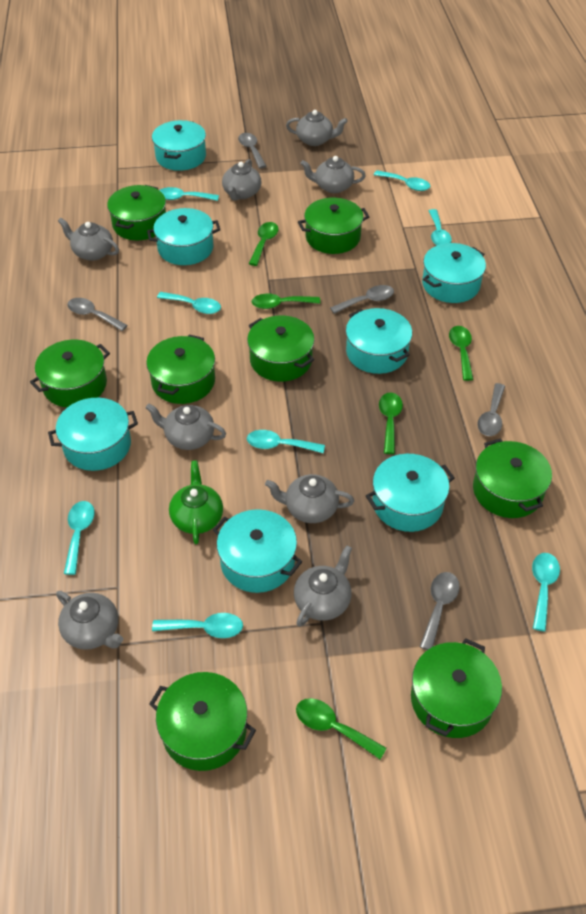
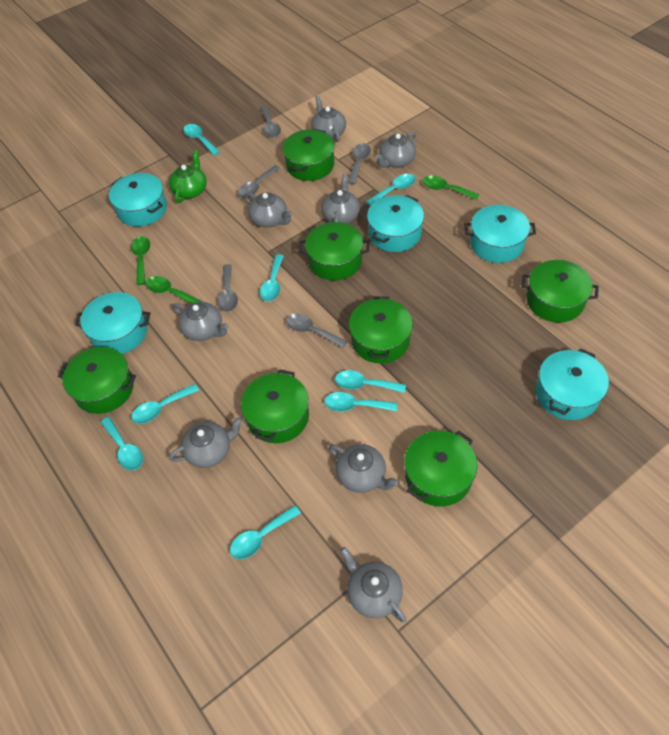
green pot: [30,340,110,407] [107,185,166,240] [146,335,215,404] [149,672,256,771] [247,315,314,382] [298,198,369,254] [411,638,502,738] [473,439,552,518] = 8 -> [58,347,136,414] [241,369,309,443] [283,129,335,181] [299,222,370,280] [349,296,413,363] [404,431,477,506] [521,260,599,323] = 7
green spoon: [249,222,279,266] [252,294,320,309] [296,698,386,759] [379,393,403,454] [449,326,473,381] = 5 -> [131,236,150,285] [146,276,202,304] [423,176,480,200] = 3
turquoise pot: [48,398,138,471] [147,208,220,265] [152,120,206,171] [213,509,302,593] [346,308,412,374] [366,454,455,532] [422,243,486,303] = 7 -> [75,292,150,354] [109,173,167,227] [367,195,424,252] [464,205,536,263] [536,348,609,420] = 5

